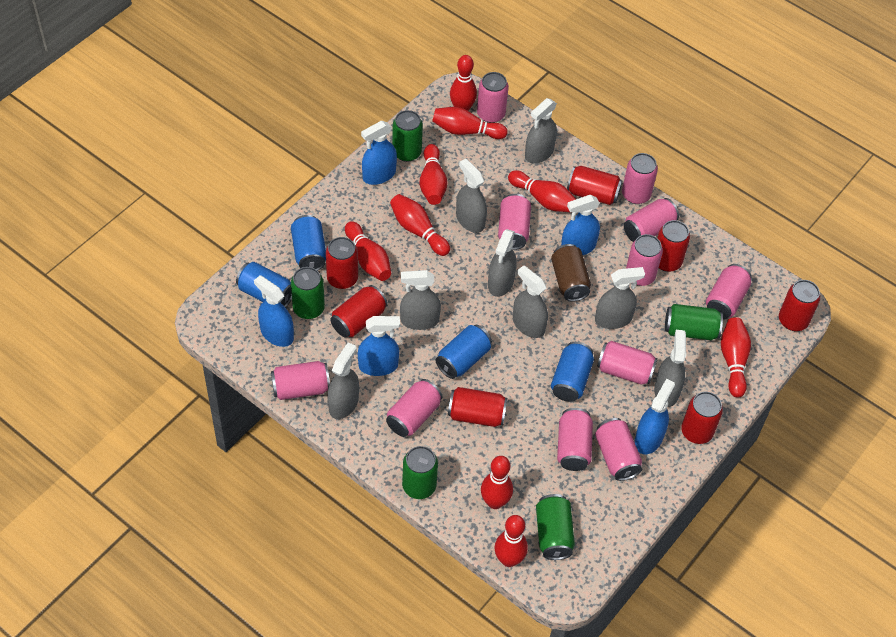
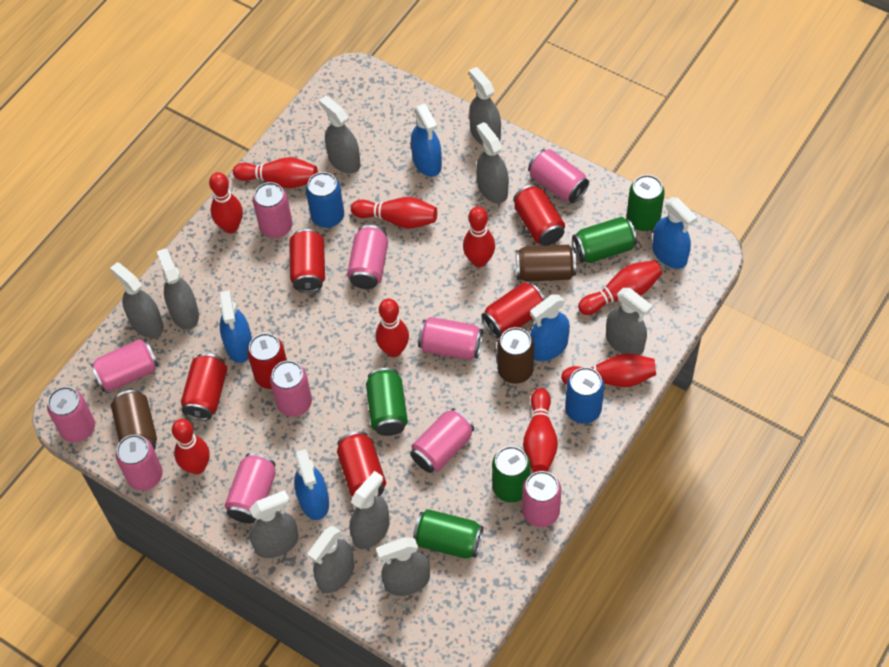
blue can: [236,262,292,308] [291,215,326,271] [436,325,492,379] [551,342,594,402] = 4 -> [306,172,344,228] [565,367,604,424] = 2
brown can: [551,244,591,302] = 1 -> [111,390,157,450] [497,327,534,384] [516,245,576,282] = 3
grey spray bottle: [327,342,359,419] [400,270,441,330] [456,159,487,233] [488,229,517,297] [513,266,548,338] [525,98,557,163] [595,267,645,329] [654,330,686,407] = 8 -> [110,262,164,338] [157,248,199,330] [249,490,299,558] [308,526,354,593] [319,96,360,173] [350,471,390,549] [376,537,430,596] [469,67,501,145] [476,122,509,203] [606,288,653,355] = 10
red can: [326,237,358,289] [330,285,388,338] [448,387,508,427] [567,166,622,205] [657,220,690,272] [681,392,723,444] [779,280,820,331] = 7 -> [181,353,227,421] [247,333,287,389] [289,229,325,293] [337,431,386,496] [481,282,545,339] [513,184,565,246] = 6

